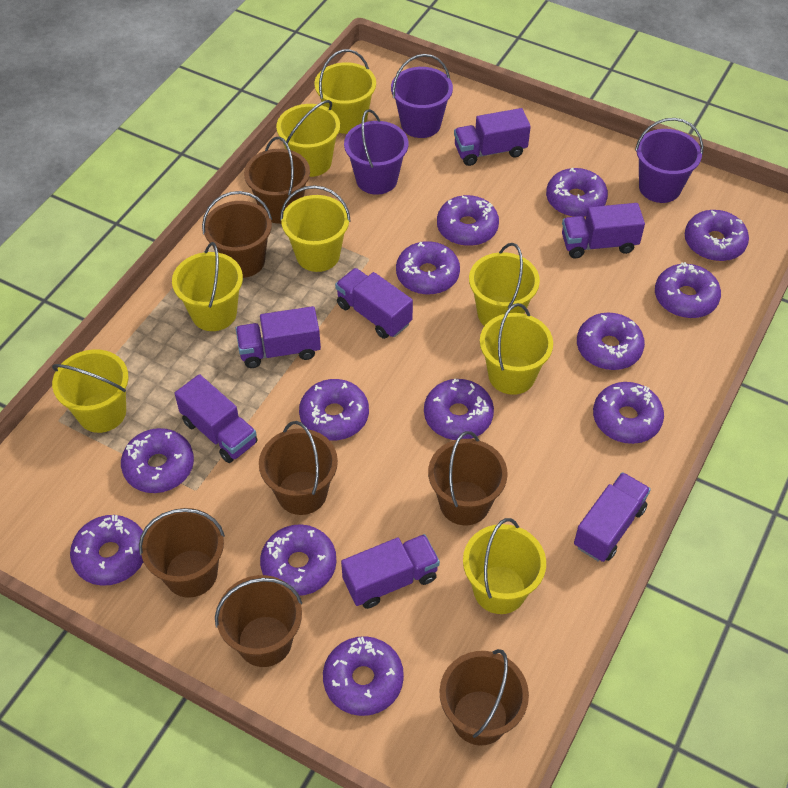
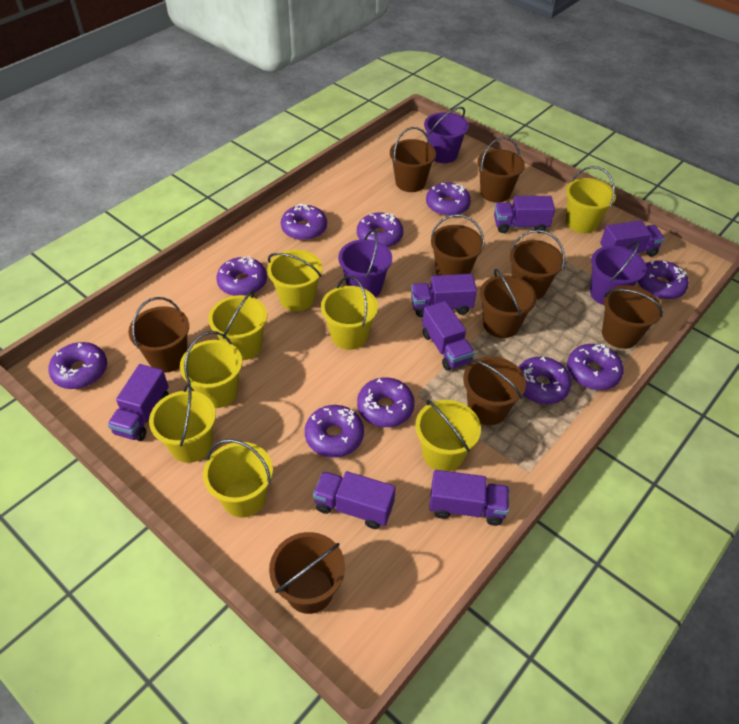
brown bucket: [139,508,225,598] [202,191,272,278] [215,575,302,667] [244,137,310,224] [259,421,338,515] [428,431,508,525] [439,649,529,745] = 7 -> [128,297,189,372] [269,532,345,614] [390,127,436,192] [431,214,485,276] [463,356,526,425] [477,137,525,203] [480,269,537,338] [510,230,565,300] [602,285,663,349] = 9
purple donut: [70,515,143,586] [121,428,194,493] [260,524,336,596] [299,379,369,440] [323,636,404,716] [396,241,460,295] [424,379,494,440] [437,195,499,246] [546,168,608,217] [577,312,645,370] [593,382,664,444] [655,262,721,318] [685,210,749,261] = 13 -> [48,342,107,389] [216,256,267,296] [281,203,327,241] [305,405,364,458] [357,212,403,247] [357,377,415,427] [426,182,471,216] [519,357,572,404] [567,344,624,390] [638,260,689,300] = 10

